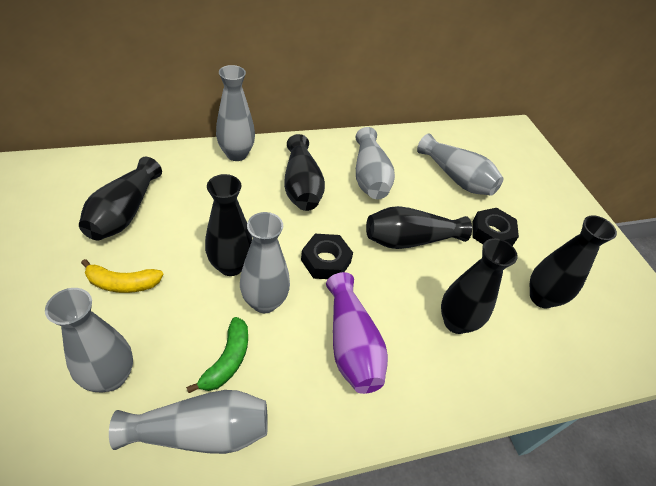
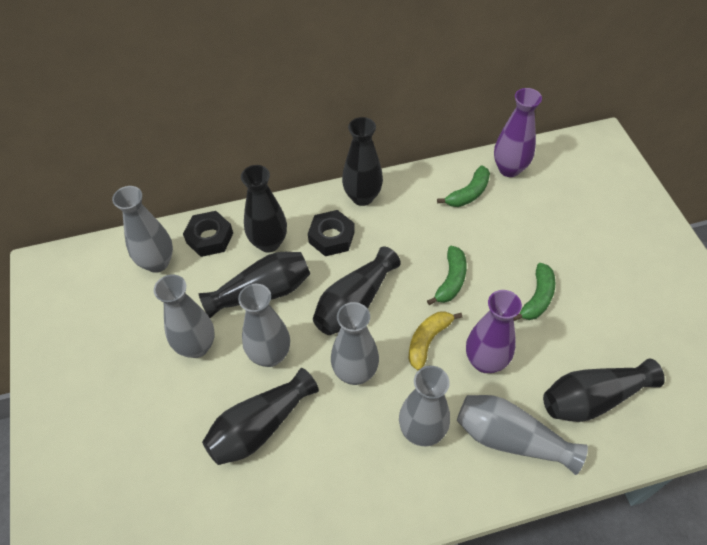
green banana: [186,317,248,393] = 1 -> [427,246,467,305] [437,165,490,207] [513,263,555,321] = 3
purple vase: [326,272,388,394] = 1 -> [466,290,522,373] [494,88,542,177] = 2

